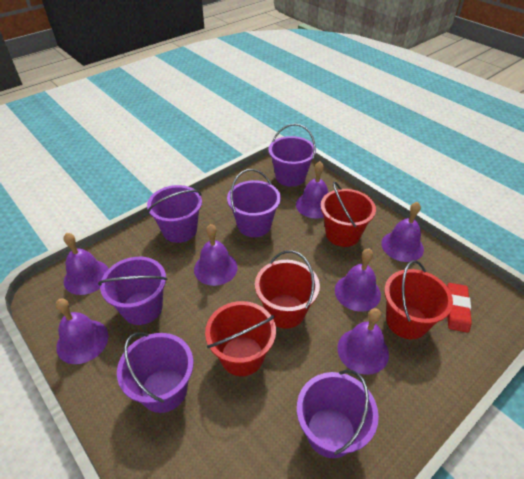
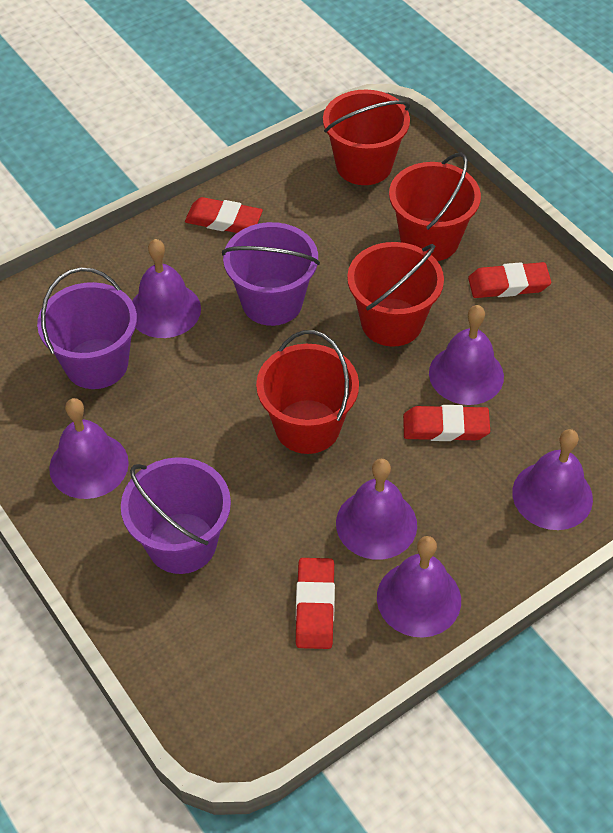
purple bell: [56,298,108,364] [64,233,109,295] [194,224,238,286] [296,161,329,218] [335,248,381,311] [337,308,389,375] [381,202,424,262] = 7 -> [49,398,129,499] [132,239,201,338] [336,459,417,560] [377,536,461,638] [429,305,504,405] [512,429,593,530] = 6
purple bucket: [98,257,167,325] [117,332,194,413] [147,185,202,243] [227,169,281,237] [269,124,316,187] [297,370,379,458] = 6 -> [37,268,137,389] [121,457,231,574] [222,222,320,326] = 3
red eraser: [447,283,472,333] = 1 -> [185,197,263,233] [296,558,335,649] [403,405,490,441] [468,262,551,298] = 4

